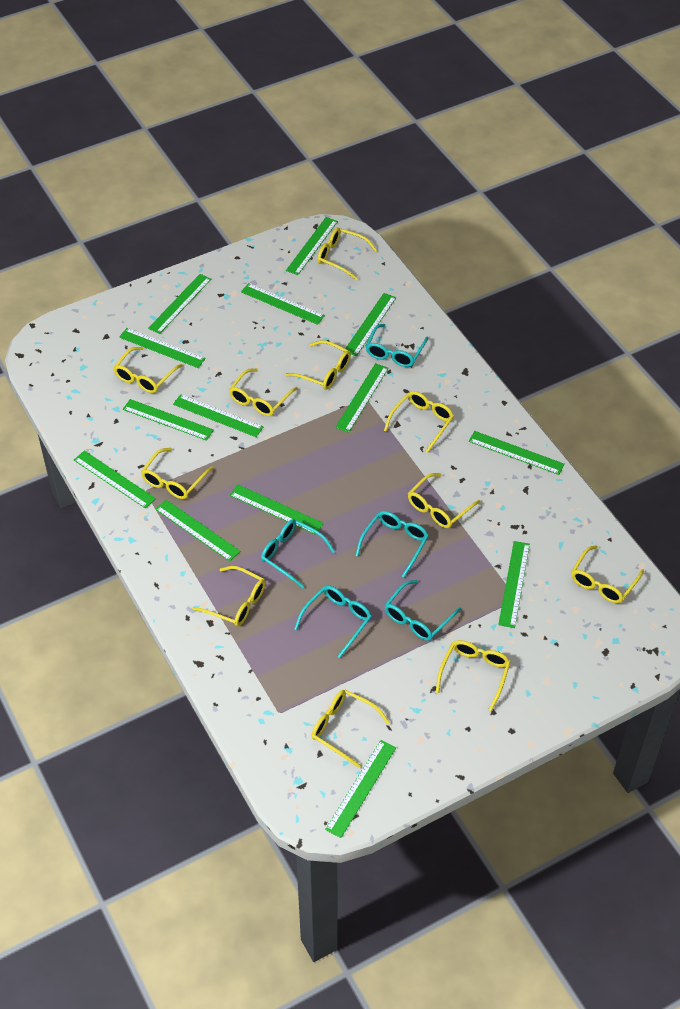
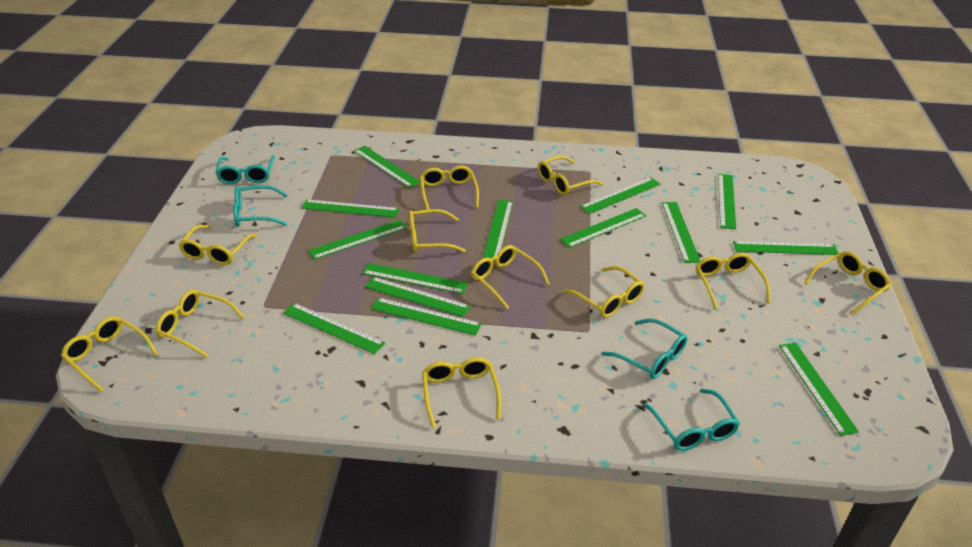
turquoise glasses: [261,519,335,588] [294,586,372,658] [355,511,429,578] [366,324,429,367] [385,580,461,641] = 5 -> [216,155,275,184] [233,185,288,227] [601,318,688,379] [644,389,740,451] = 4

